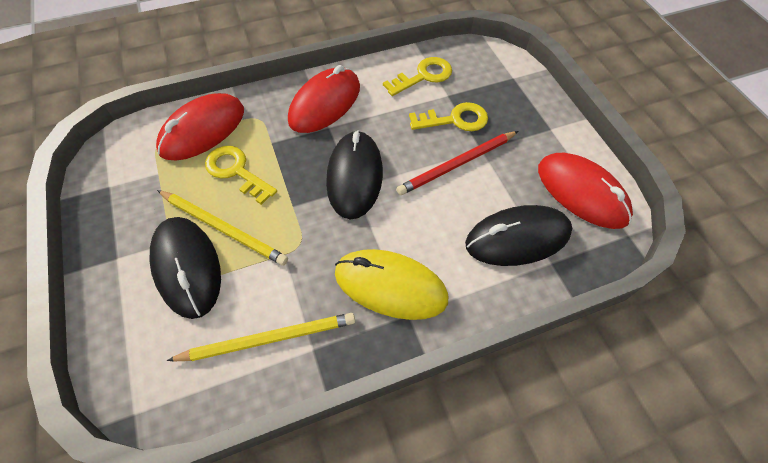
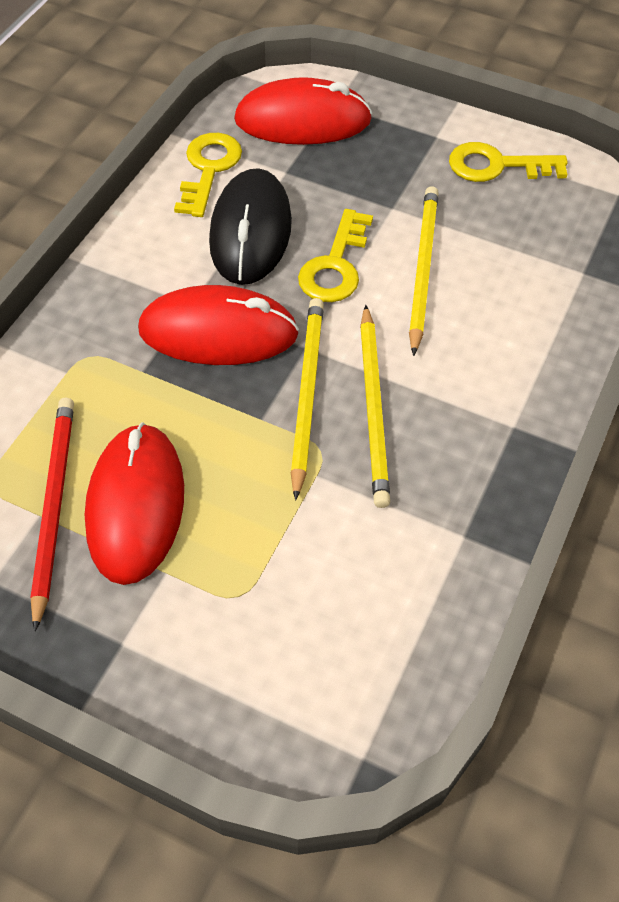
black mouse: [149,217,221,319] [326,130,383,219] [465,205,572,266] = 3 -> [209,168,292,285] = 1
yellow mouse: [335,249,448,320] = 1 -> none = 0
yellow pencil: [157,190,288,266] [167,313,355,361] = 2 -> [291,298,324,501] [360,305,390,508] [409,186,439,356] = 3

